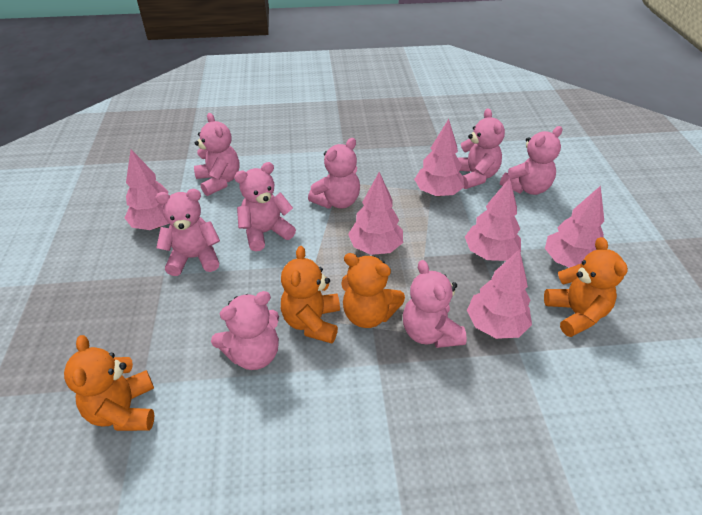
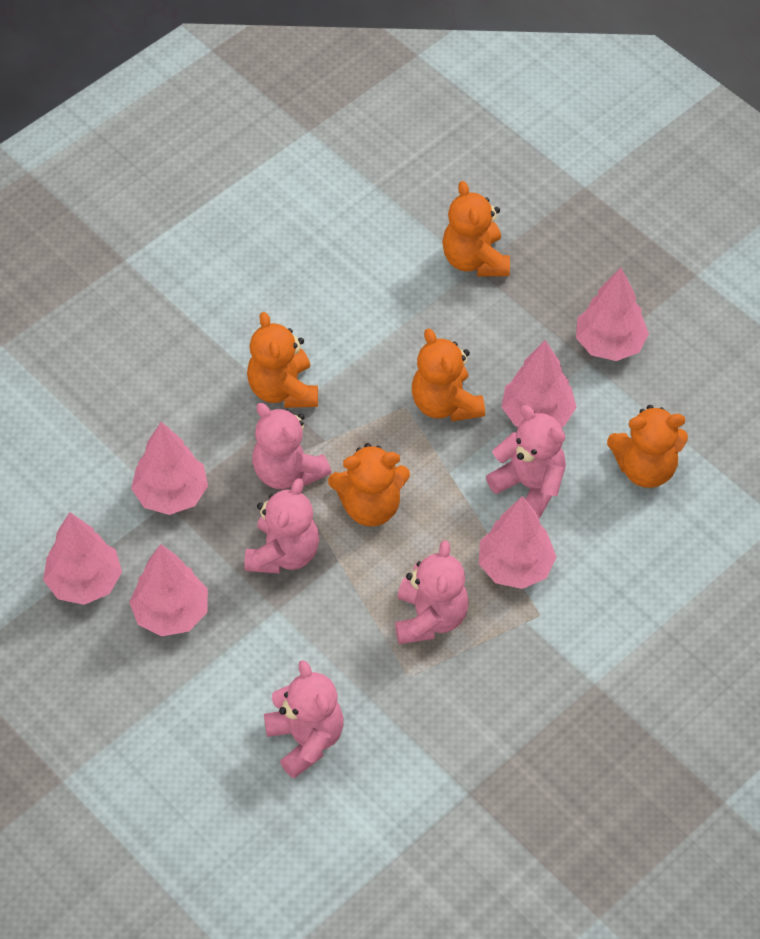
orange teddy bear: [64,335,154,431] [281,246,340,344] [341,253,405,328] [544,237,628,337] = 4 -> [247,312,318,408] [328,443,410,526] [412,329,485,422] [442,181,510,277] [607,405,688,488] = 5
pink teddy bear: [156,189,220,276] [194,113,240,196] [211,291,279,370] [234,162,296,251] [308,138,360,209] [403,260,467,348] [457,108,505,189] [500,126,562,195] = 8 -> [244,478,319,574] [252,403,331,489] [264,660,343,778] [395,540,469,644] [486,405,566,518] = 5

